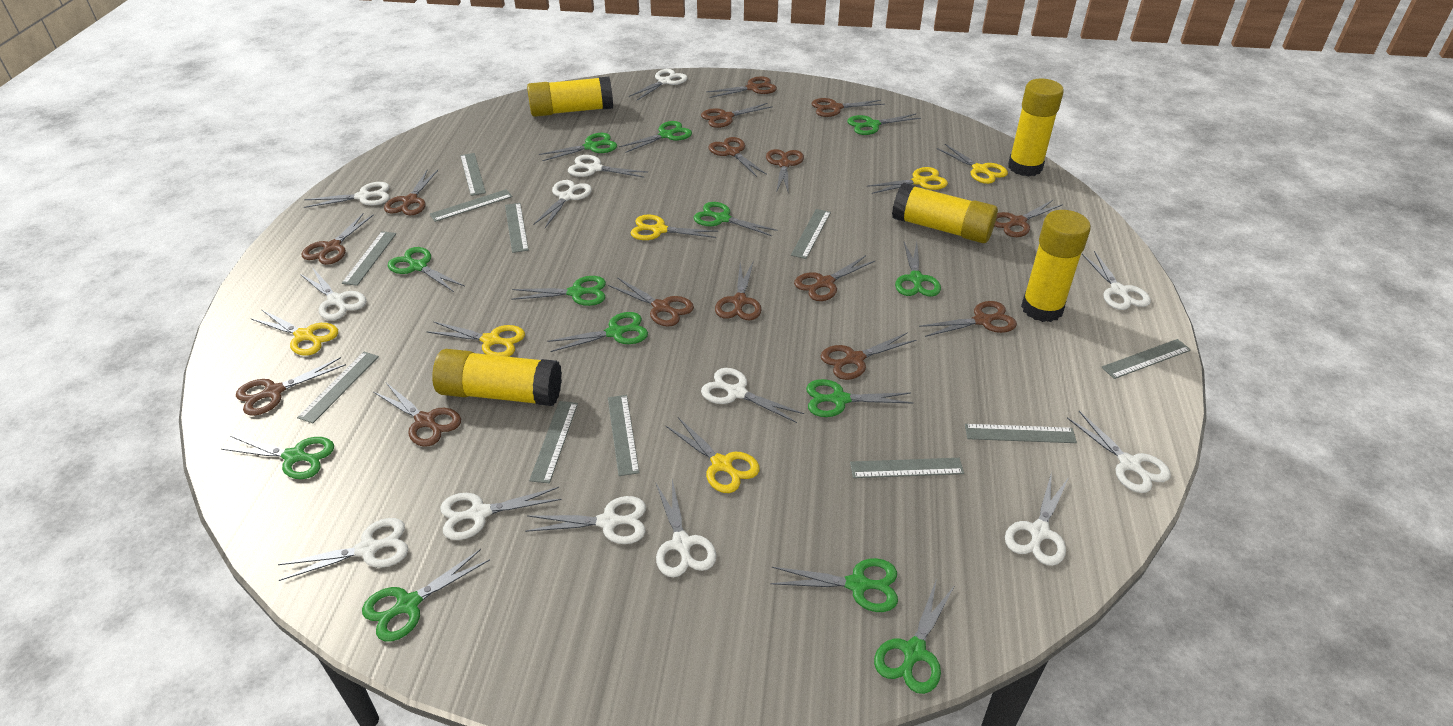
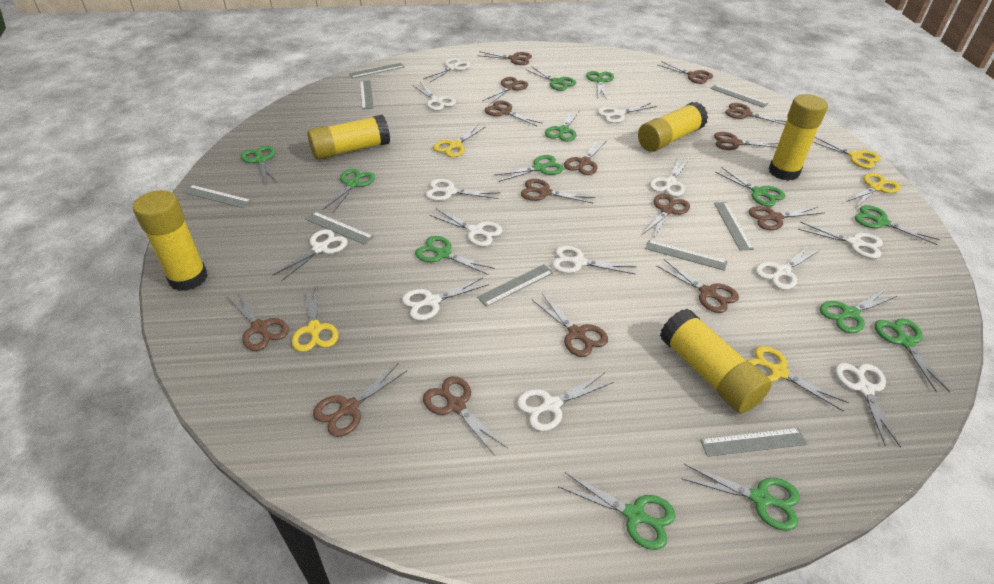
grey ruler: [297,351,379,423] [342,231,396,286] [430,189,512,222] [460,153,486,196] [505,203,529,253] [529,401,578,483] [608,395,640,476] [791,209,831,259] [850,458,964,478] [965,424,1077,443] [1101,339,1191,379] = 11 -> [182,185,252,208] [305,212,374,245] [349,63,404,78] [360,80,374,109] [477,264,554,307] [645,240,728,271] [700,428,807,457] [710,84,768,108] [714,202,754,250] = 9
yellow scissors: [250,309,338,356] [426,321,525,357] [631,215,719,240] [666,417,760,493] [867,167,948,194] [937,144,1008,184] = 6 -> [292,285,338,352] [433,125,485,157] [747,346,849,412] [813,137,881,169] [846,173,901,207] = 5

